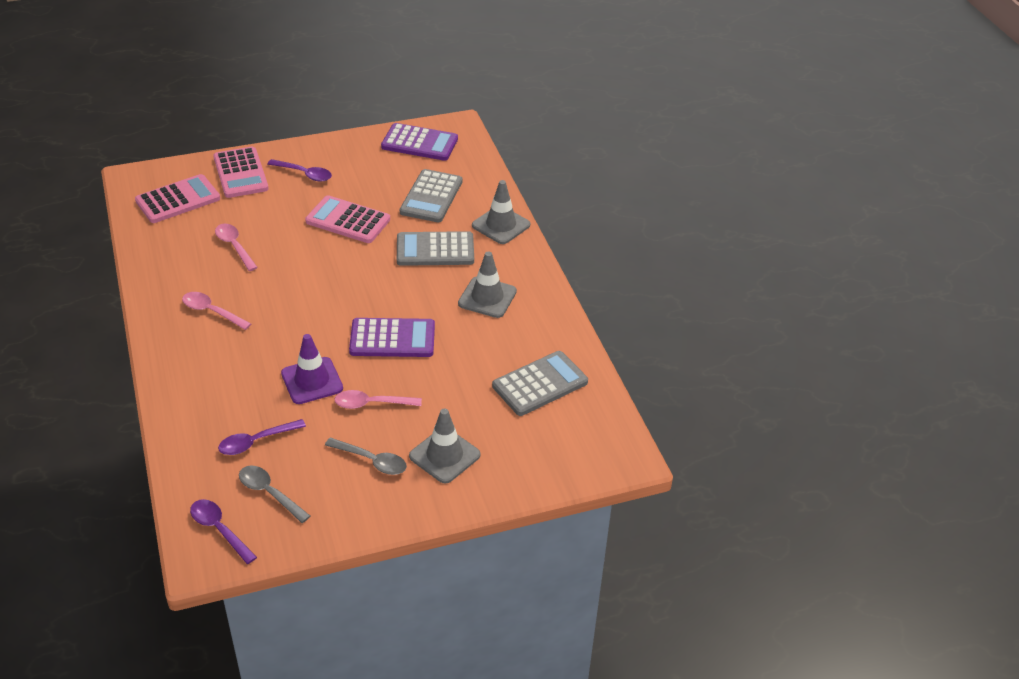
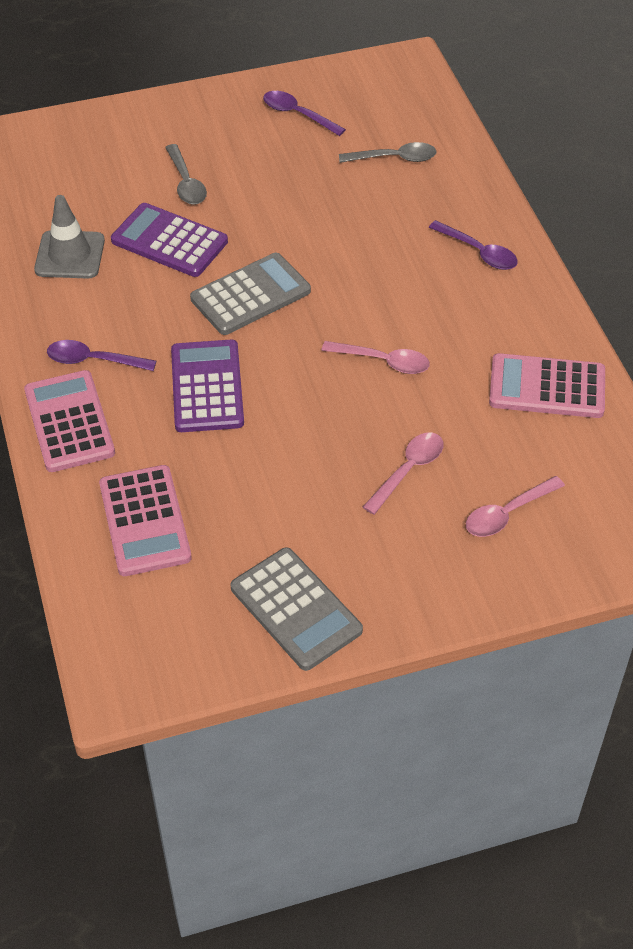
grey calculator: [397,231,474,266] [400,169,462,222] [492,351,588,416] = 3 -> [190,253,311,335] [230,547,363,671] = 2
grey traffic cone: [409,409,481,484] [458,252,517,318] [472,180,530,244] = 3 -> [34,195,105,279] = 1
purple traffic cone: [281,334,343,404] = 1 -> none = 0

